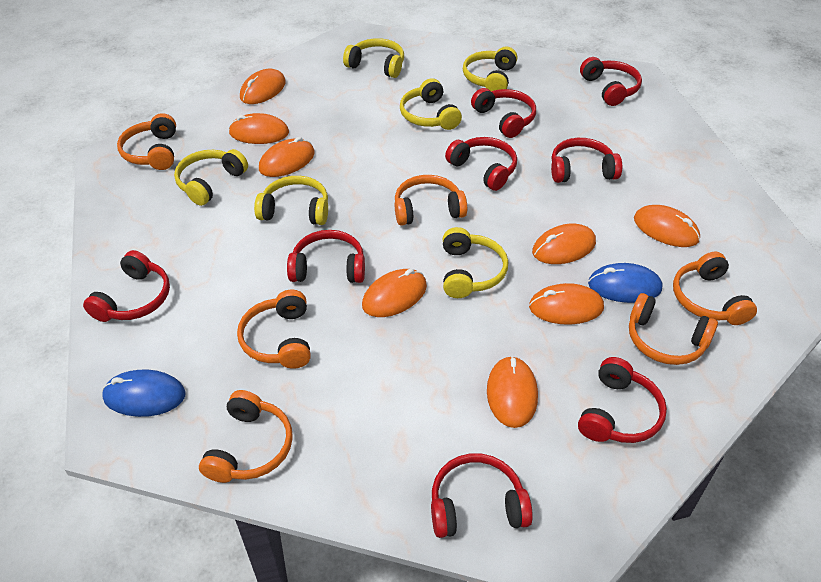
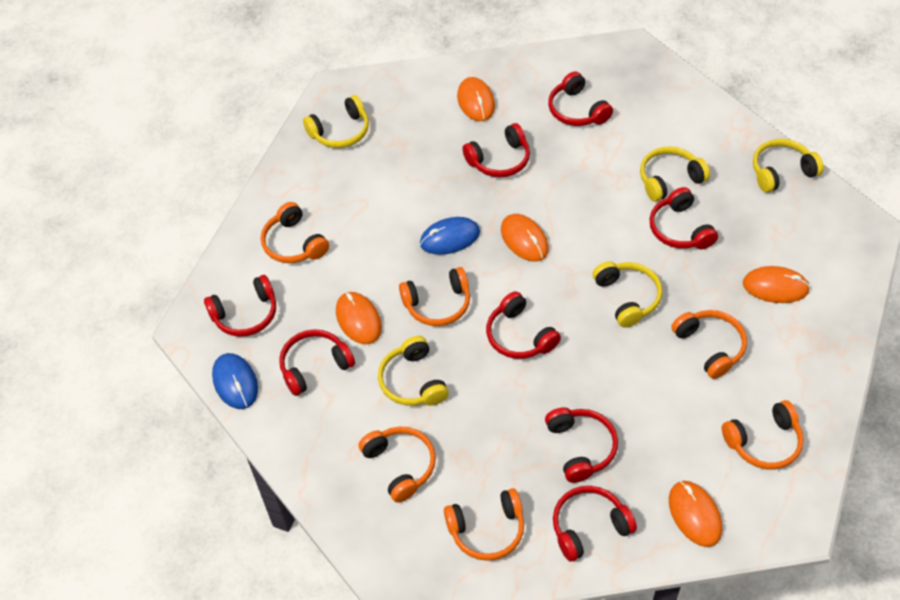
orange mouse: [229,113,289,144] [240,69,286,104] [259,137,315,177] [362,269,427,317] [487,356,538,428] [529,283,604,325] [532,224,596,264] [634,205,700,247] = 8 -> [336,292,382,344] [457,77,495,121] [501,214,549,261] [669,481,722,547] [743,266,810,303] = 5
yellow headphones: [174,149,248,206] [254,176,328,225] [343,38,404,78] [400,78,462,130] [443,227,508,298] [463,47,517,91] = 6 -> [303,95,369,148] [378,336,449,406] [593,261,662,328] [640,146,710,202] [753,139,824,193] = 5

